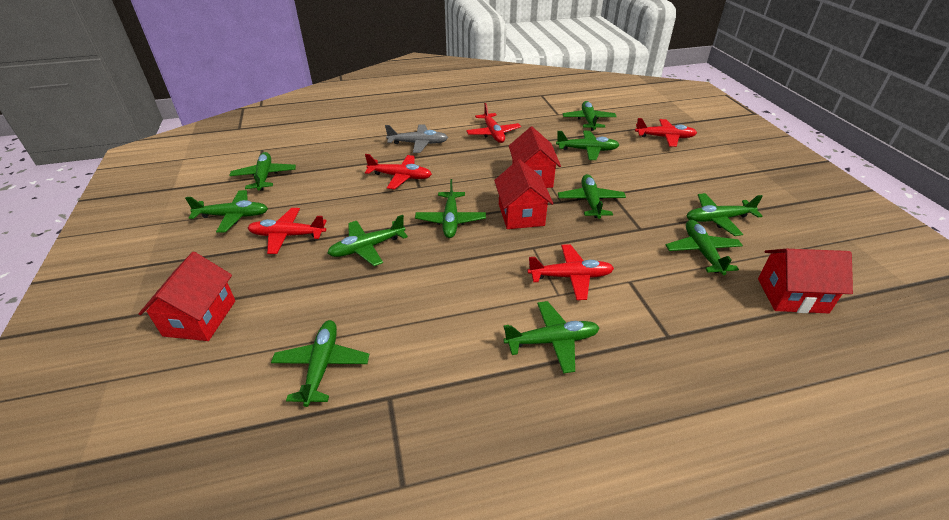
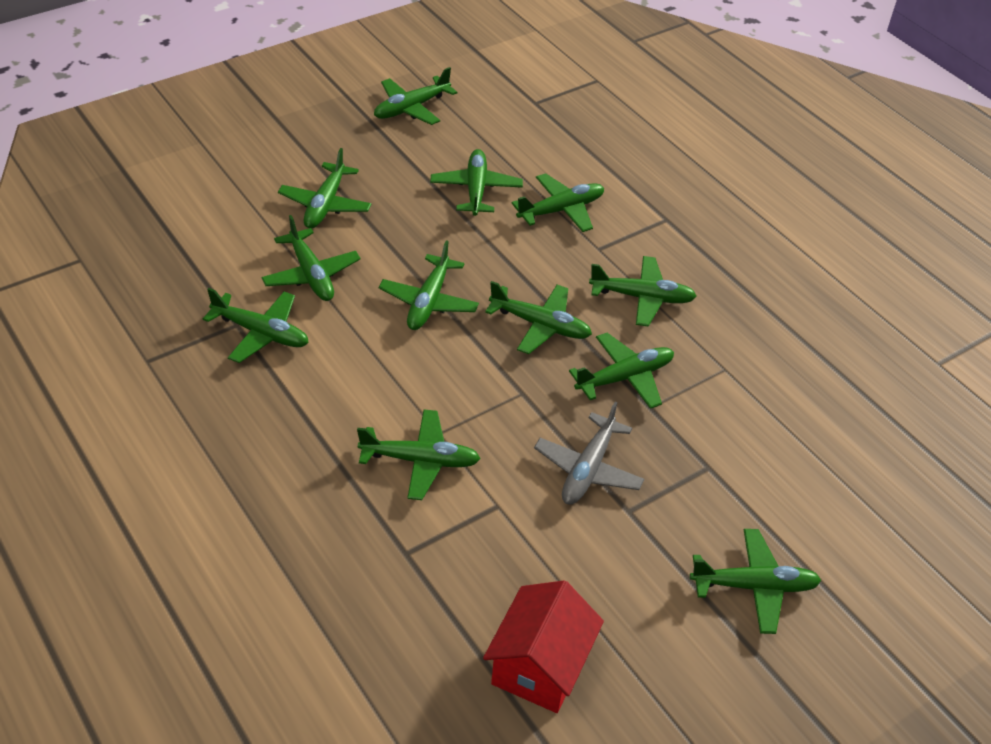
green plane: [185,190,268,233] [229,152,296,191] [271,320,369,407] [327,215,408,266] [415,179,486,238] [503,301,600,374] [556,131,619,160] [558,174,626,219] [563,101,617,131] [666,220,743,275] [686,193,763,236] = 11 -> [203,288,309,363] [261,215,361,301] [278,148,371,229] [357,409,481,500] [374,67,457,125] [379,240,479,330] [430,149,523,216] [485,281,592,354] [512,173,604,232] [569,333,674,409] [589,256,697,327] [690,529,821,634] = 12
red house: [139,252,235,341] [494,159,554,229] [509,127,561,188] [758,249,853,313] = 4 -> [483,580,604,713] = 1
red plane: [248,208,326,254] [365,154,432,190] [466,103,521,143] [528,244,614,300] [635,118,697,147] = 5 -> none = 0

